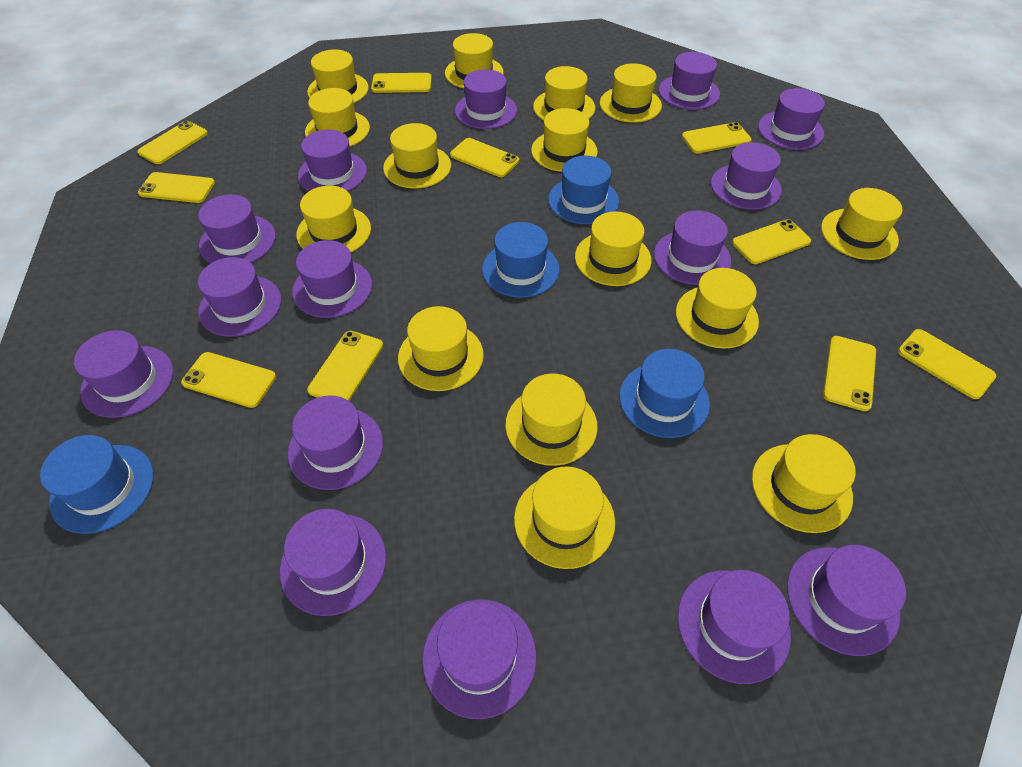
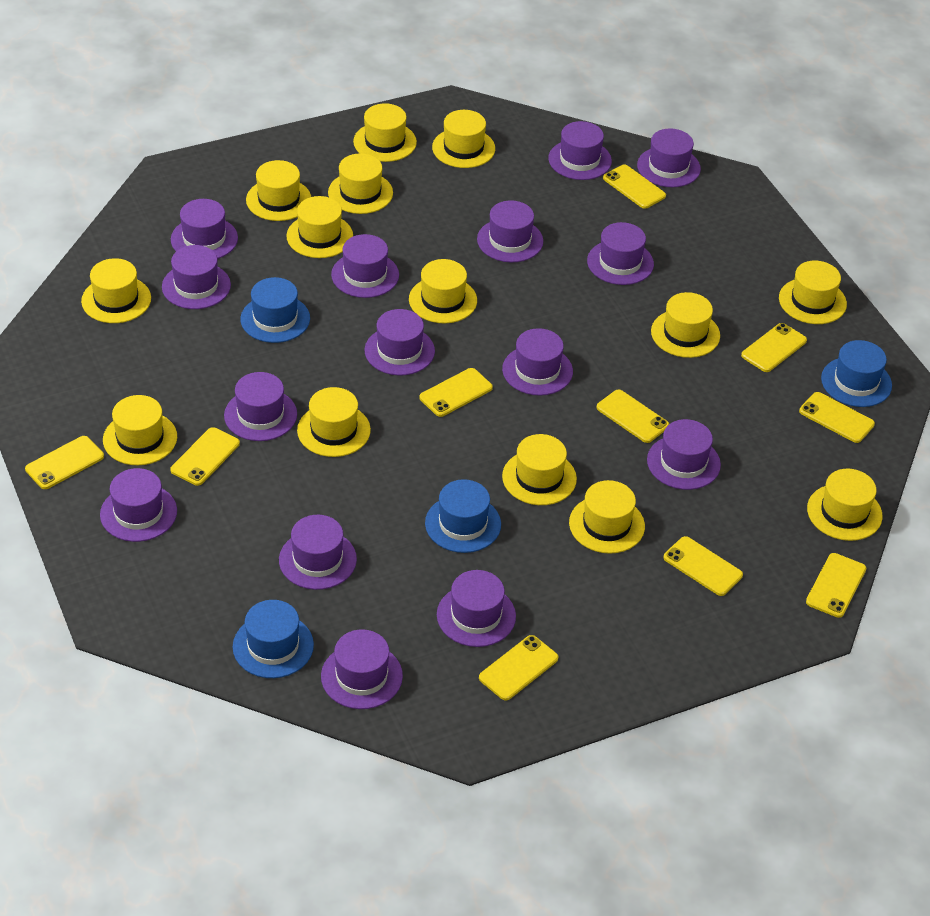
yellow hat: [296,186,371,252] [305,88,370,147] [307,49,369,103] [383,123,451,188] [398,306,484,391] [445,33,504,88] [505,374,598,466] [514,467,615,569] [531,108,598,172] [533,66,595,120] [575,211,652,286] [600,63,662,123] [676,268,759,349] [752,434,856,533] [821,188,903,260] = 15 -> [81,258,151,323] [103,395,177,465] [246,160,311,221] [286,196,353,258] [297,387,371,457] [328,153,393,214] [353,103,417,162] [409,259,477,323] [432,110,495,168] [502,434,577,505] [569,480,645,554] [651,292,720,358] [779,261,847,324] [807,469,883,541] = 14

